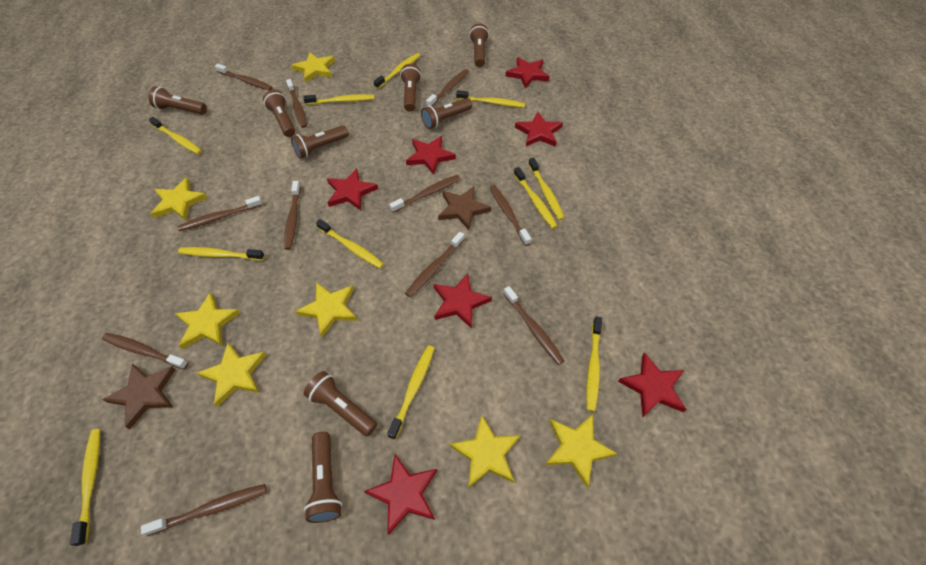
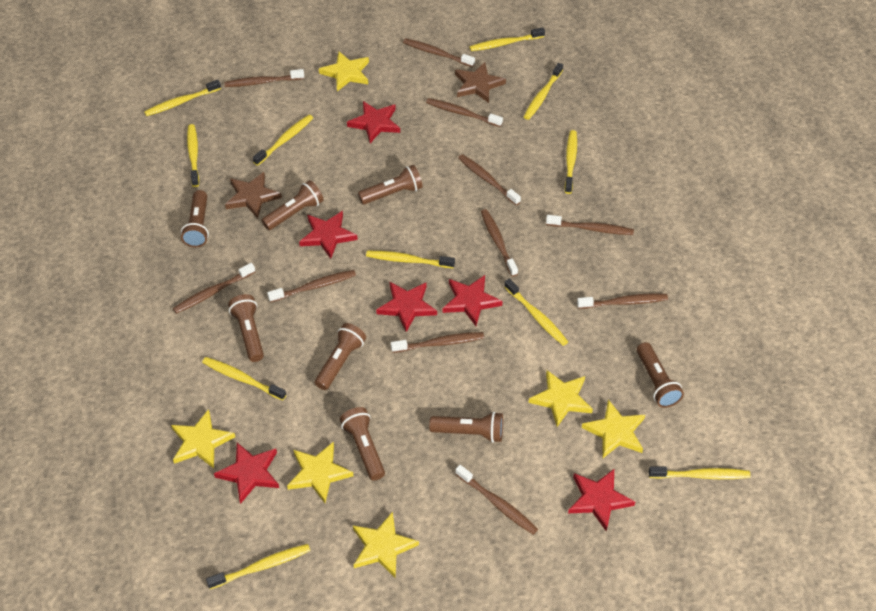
red star: [327,168,378,210] [364,454,437,535] [406,136,456,175] [434,273,492,329] [505,57,550,88] [515,112,563,147] [618,352,687,418] = 7 -> [214,443,279,504] [299,211,358,259] [347,101,400,143] [376,282,437,332] [443,275,503,326] [568,469,635,531] = 6
yellow star: [151,178,208,220] [175,292,240,349] [197,343,266,407] [291,52,335,83] [295,282,358,337] [450,415,521,488] [545,414,617,487] = 7 -> [171,409,235,469] [287,442,354,503] [319,52,369,91] [353,512,419,578] [529,370,593,427] [582,400,645,458] = 6

